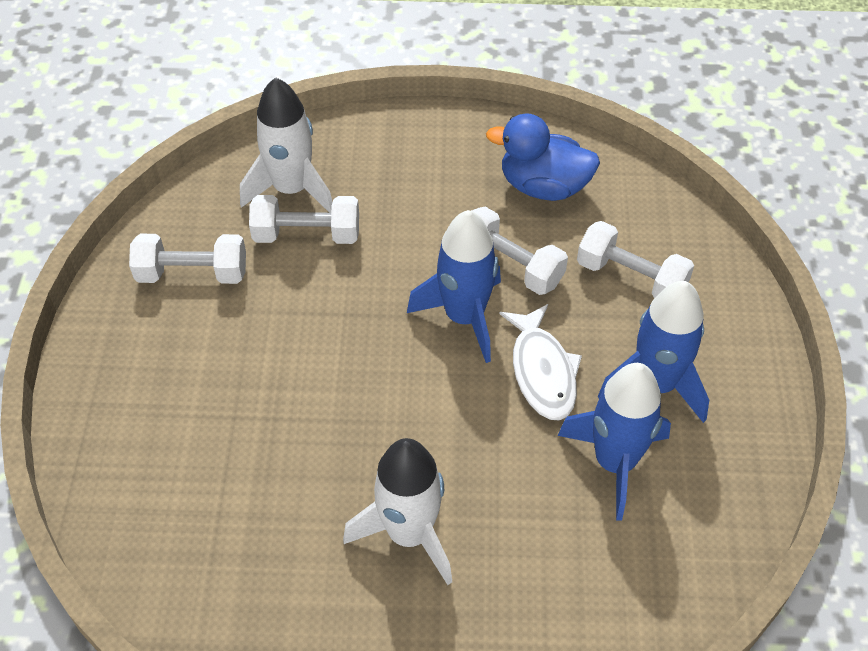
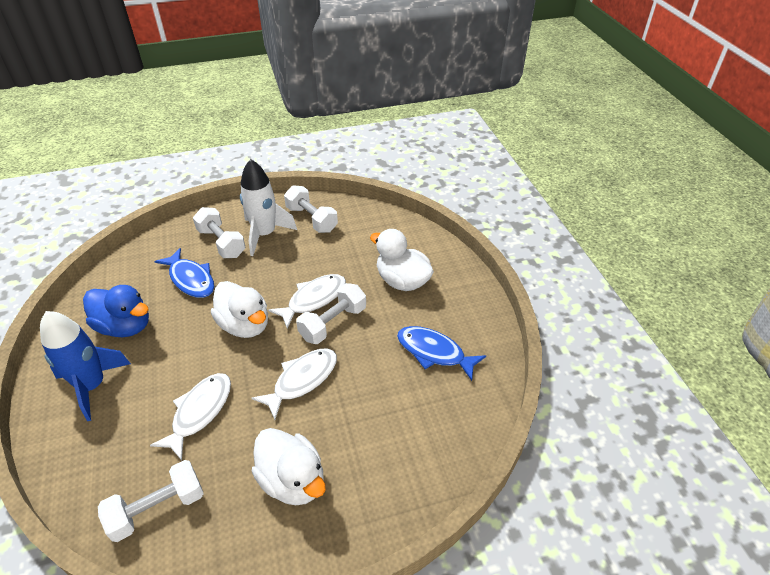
blue fish: none = 0 -> [154,248,214,298] [397,326,486,381] = 2
blue rocket: [407,210,501,363] [558,363,671,521] [598,281,709,423] = 3 -> [40,311,131,421] = 1
white duck: none = 0 -> [211,281,268,338] [252,428,326,505] [370,229,434,291] = 3
white fish: [499,304,582,421] = 1 -> [150,373,231,461] [251,349,337,420] [268,274,346,329] = 3
white rocket: [240,77,332,213] [343,438,452,585] = 2 -> [240,159,297,256] = 1

